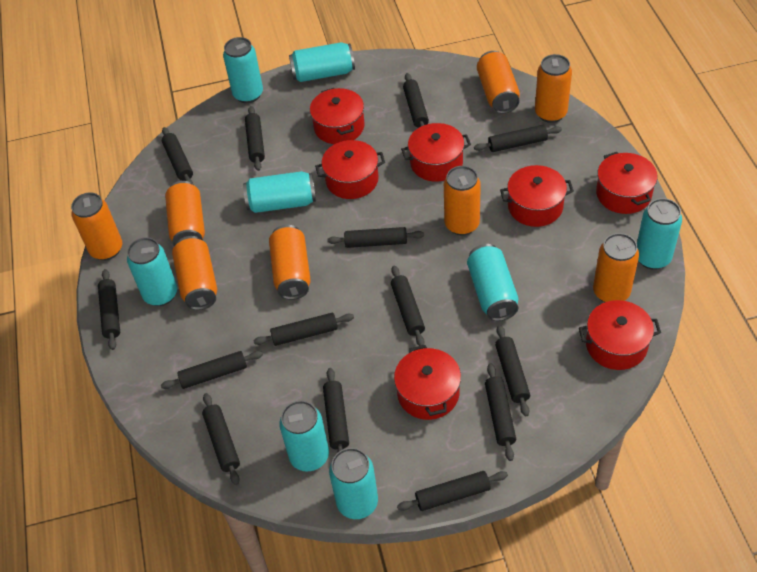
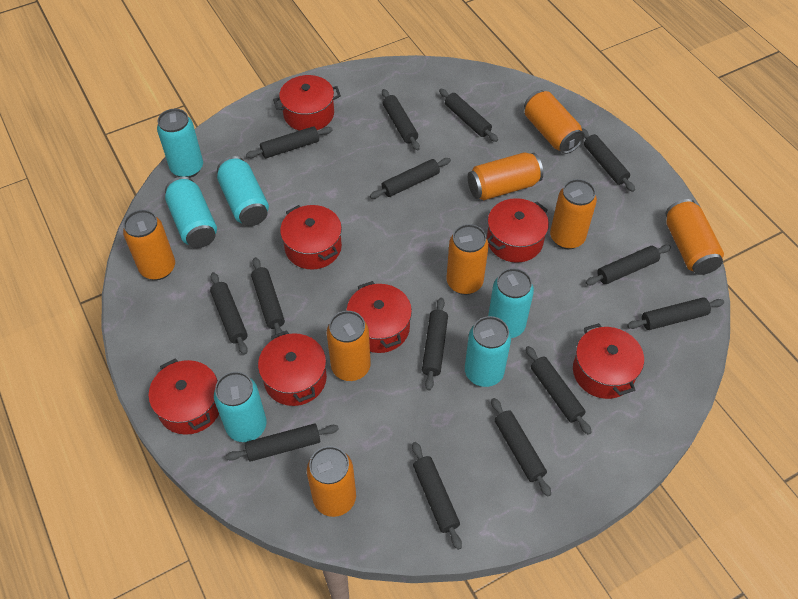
turquoise can: [127,237,177,306] [223,37,263,103] [243,171,316,213] [279,400,329,471] [289,42,355,82] [329,448,378,519] [467,244,518,321] [637,198,682,270] = 8 -> [157,109,203,178] [165,177,217,248] [214,372,267,442] [217,156,269,226] [465,316,511,387] [488,268,534,338] = 6

